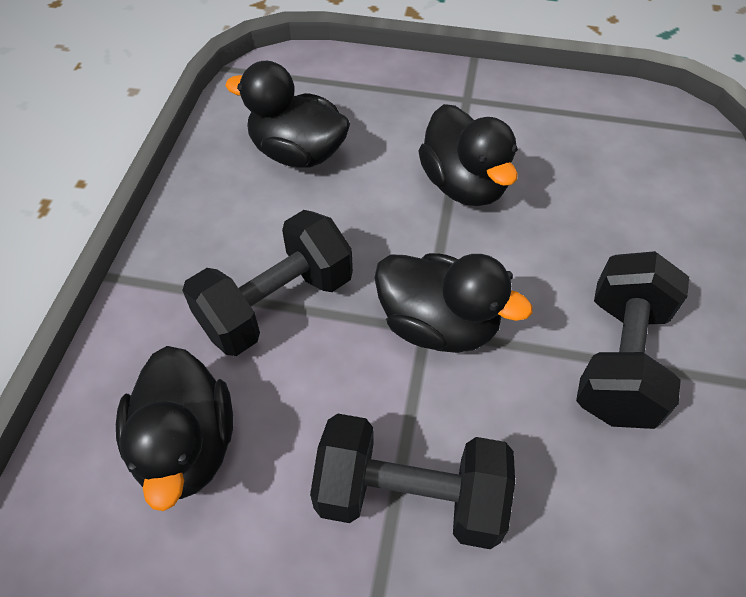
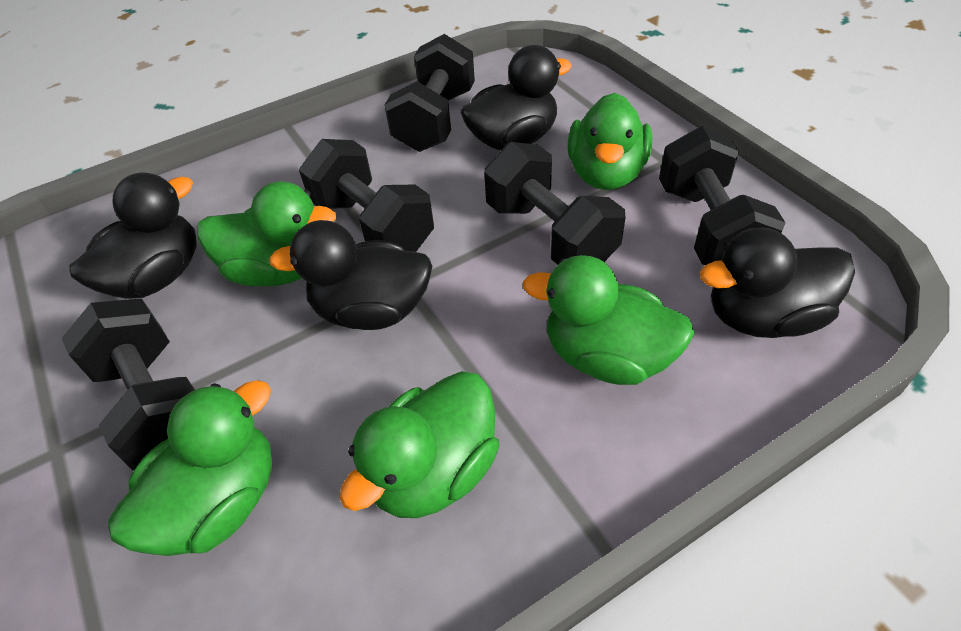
black dumbbell: [182,210,353,356] [310,414,515,549] [576,251,689,429] = 3 -> [62,298,195,471] [299,139,434,252] [384,34,475,152] [484,142,626,265] [659,126,786,265] = 5
green duck: none = 0 -> [108,380,272,556] [197,181,336,287] [339,371,500,518] [523,255,695,385] [568,93,652,190] = 5

